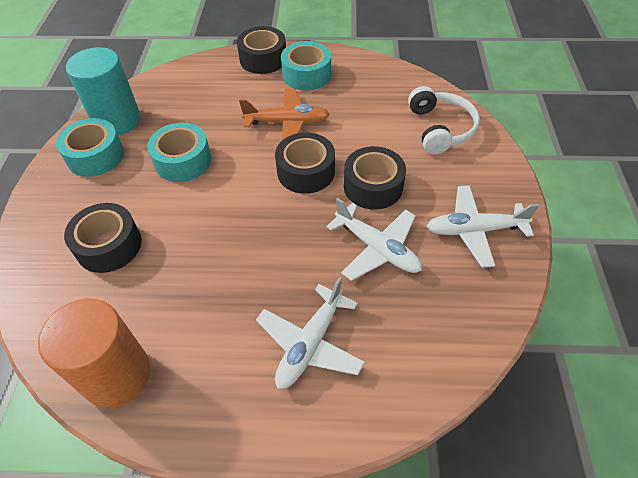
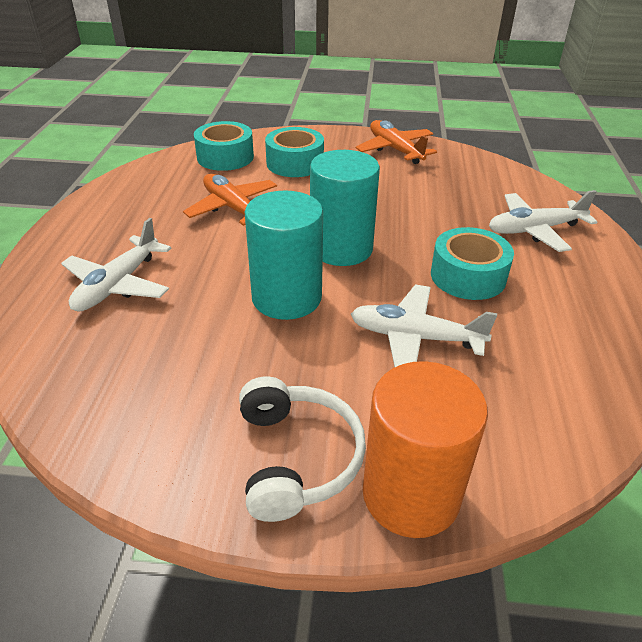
black tape: [64,203,142,273] [237,26,286,74] [275,132,335,194] [344,146,406,210] = 4 -> none = 0
orange plane: [239,88,330,140] = 1 -> [183,174,277,226] [356,120,437,164] = 2
turquoise cylinder: [66,47,141,135] = 1 -> [245,190,323,320] [310,150,380,266] = 2

